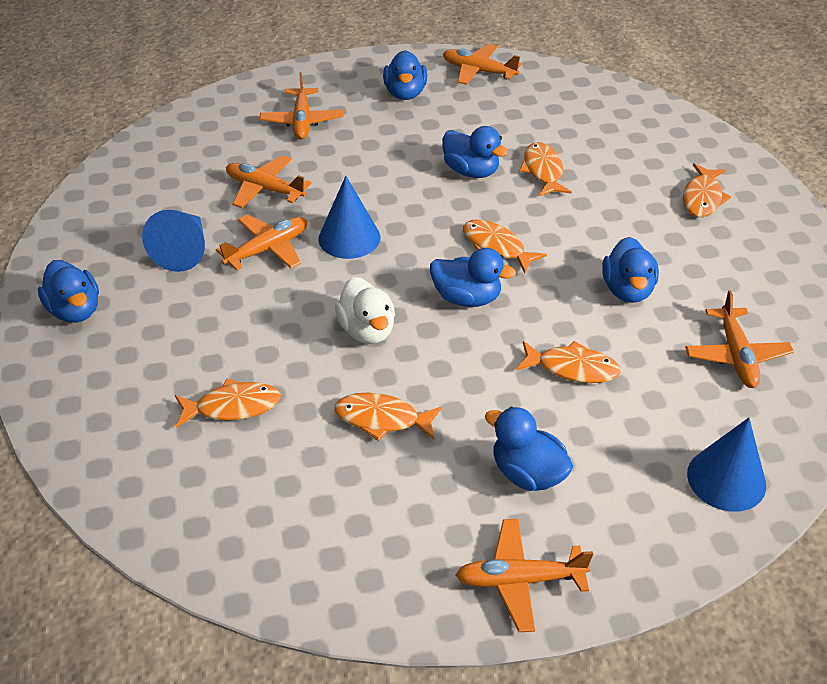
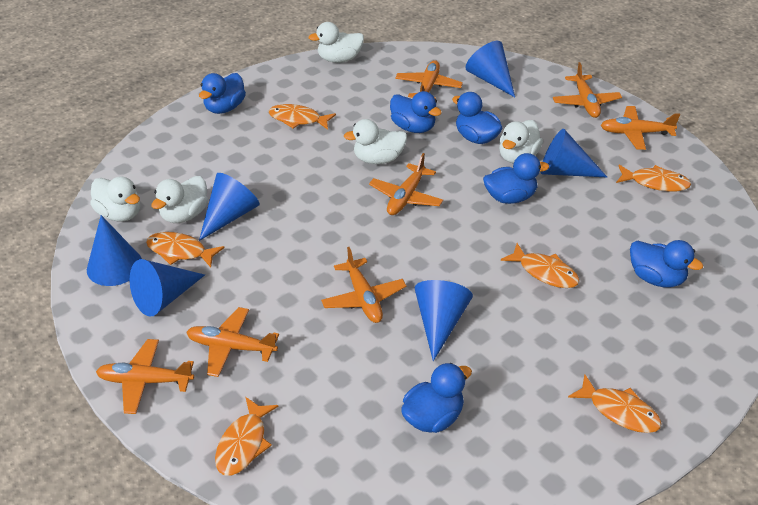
blue cone: [142,210,205,272] [318,176,380,259] [687,418,766,512] = 3 -> [87,215,142,286] [130,259,205,317] [199,173,260,241] [415,280,473,361] [465,41,515,97] [541,129,607,177] = 6
orange plane: [216,215,307,270] [226,155,312,208] [260,72,343,139] [443,44,521,85] [456,519,593,632] [685,290,794,388] = 6 -> [96,339,194,414] [186,307,279,377] [321,247,407,323] [369,153,443,215] [395,60,463,99] [553,62,622,118] [601,106,680,150] = 7
white duck: [335,277,395,344] = 1 -> [90,176,140,222] [151,176,208,223] [308,22,364,63] [344,119,407,164] [499,120,543,164] = 5

